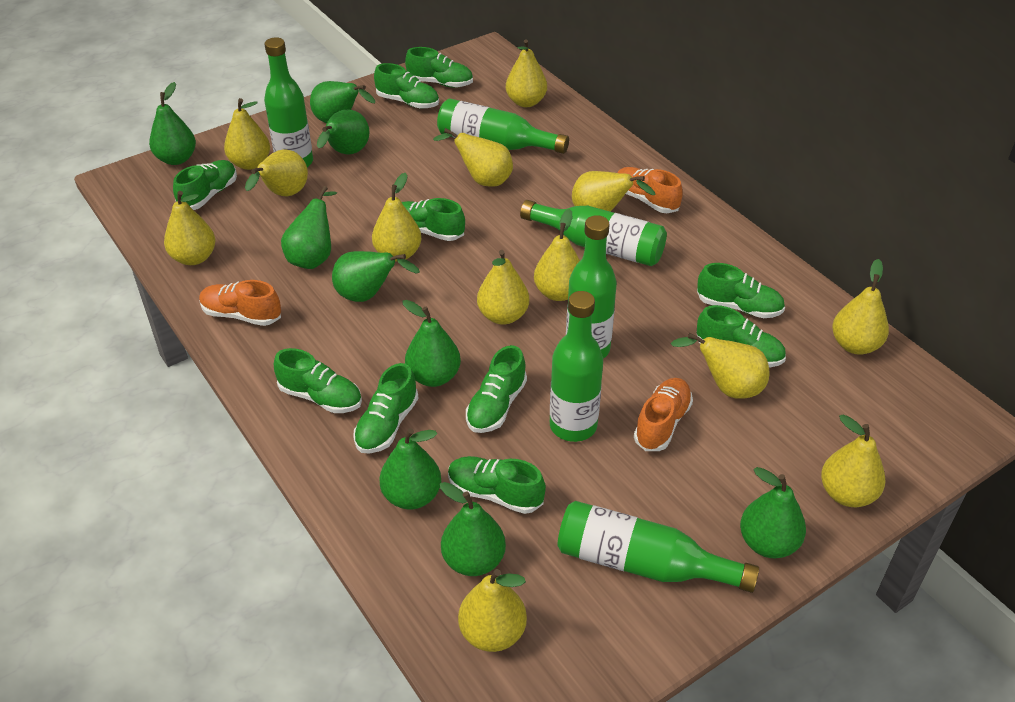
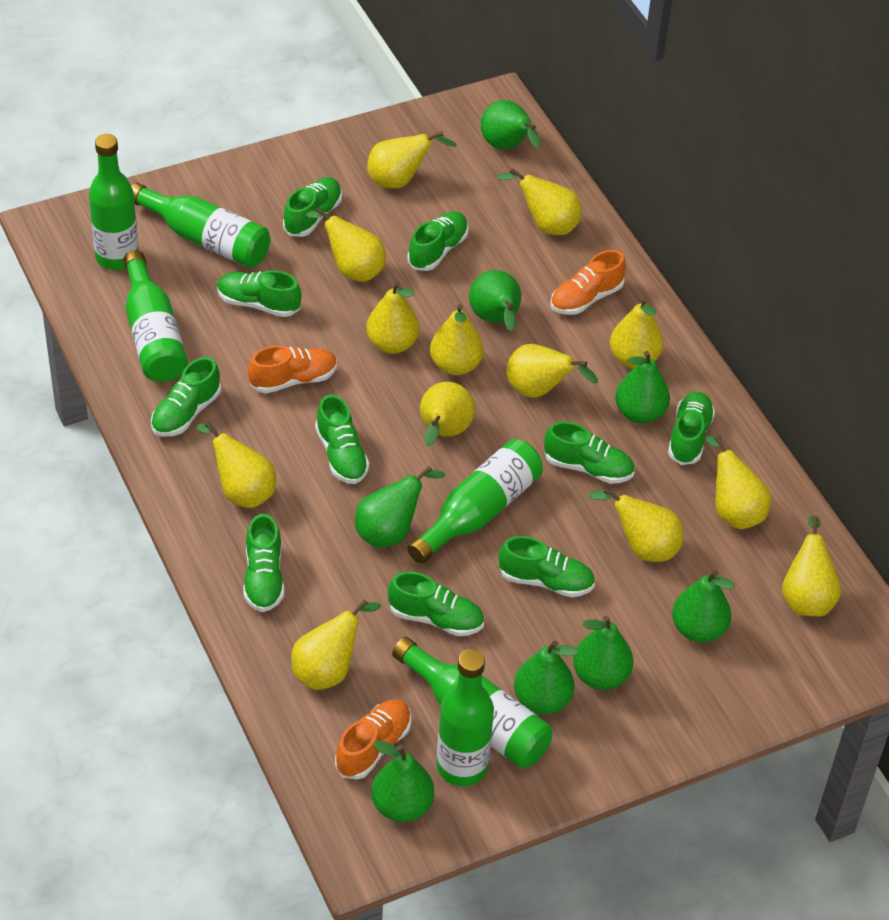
green pear: [149,82,196,165] [281,186,337,269] [310,81,375,123] [317,109,369,154] [332,251,420,302] [379,428,441,509] [402,300,461,387] [440,482,506,576] [740,467,806,558] = 9 -> [355,466,445,548] [371,740,434,822] [469,270,521,331] [481,100,541,150] [514,641,579,715] [573,616,633,690] [615,351,670,424] [672,570,735,642] = 8

